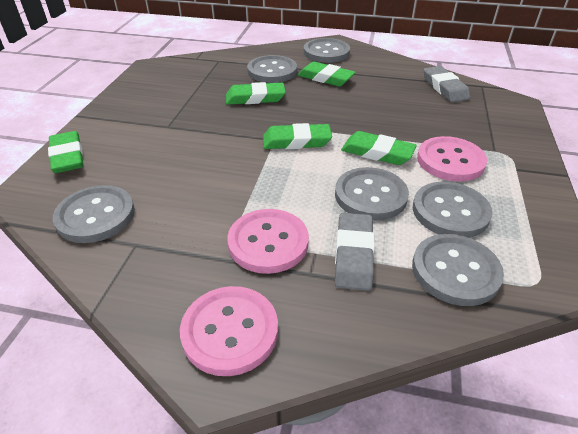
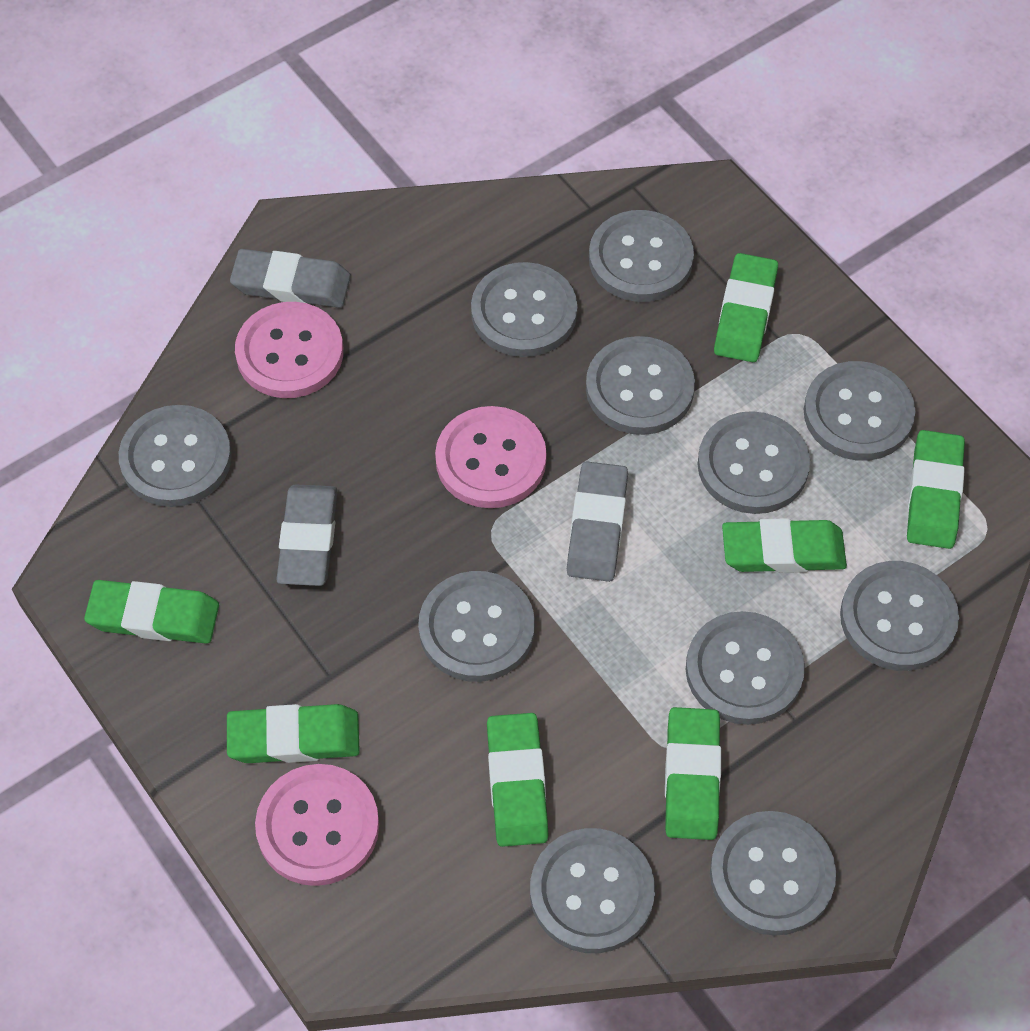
green eraser: [48,131,84,173] [226,82,286,105] [263,123,332,149] [298,61,356,86] [341,131,417,165] = 5 -> [84,580,219,644] [227,704,360,763] [487,713,548,847] [665,707,721,840] [714,253,778,362] [722,518,847,573] [907,430,965,549] = 7
grey button: [53,185,135,243] [247,55,297,83] [304,38,350,63] [335,167,409,220] [412,234,504,306] [413,182,492,238] = 6 -> [119,405,232,507] [418,571,535,682] [471,262,577,357] [530,828,655,953] [586,336,695,435] [589,210,694,302] [686,611,805,725] [698,411,810,514] [710,811,836,936] [804,361,915,461] [840,561,959,671] = 11
grey eraser: [335,213,375,291] [424,66,470,103] = 2 -> [230,249,351,308] [276,484,337,586] [567,461,628,582] = 3

